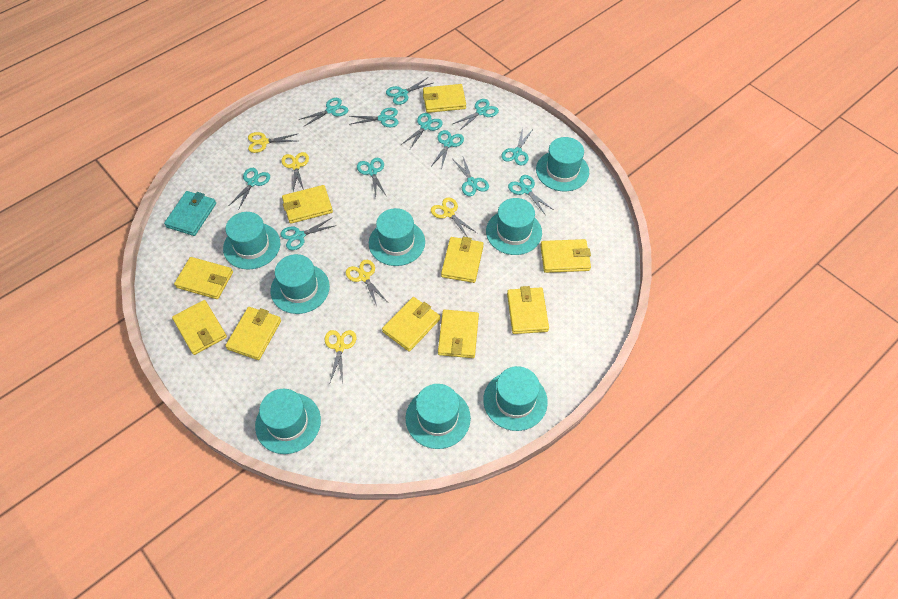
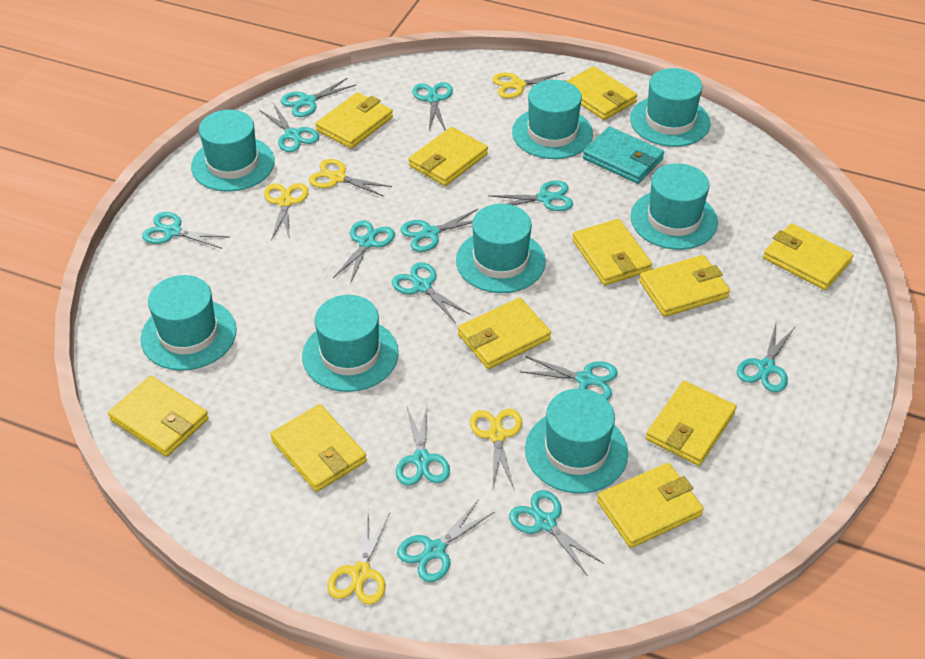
turquoise scissors: [229,168,270,210] [280,218,337,250] [298,98,348,127] [349,108,399,127] [357,158,387,197] [386,78,433,105] [401,113,443,149] [432,130,464,170] [453,99,499,131] [453,157,489,196] [501,128,533,165] [508,175,554,214] = 12 -> [142,212,229,249] [259,103,319,152] [281,78,356,117] [333,220,395,284] [392,262,470,323] [396,406,450,486] [397,499,494,582] [400,209,478,252] [412,82,453,131] [488,180,573,211] [509,490,604,576] [521,356,618,400] [737,323,796,392] = 13
yellow wallet: [172,300,227,355] [174,257,233,299] [225,307,281,360] [282,185,333,224] [382,297,440,352] [423,84,466,113] [438,310,479,358] [441,237,484,283] [507,286,549,334] [540,239,591,273] = 10 -> [108,376,209,457] [270,404,367,492] [315,92,393,149] [409,127,488,186] [458,298,551,369] [566,66,637,120] [572,219,652,285] [597,463,704,548] [639,255,730,317] [646,381,736,466] [763,223,854,290] = 11

